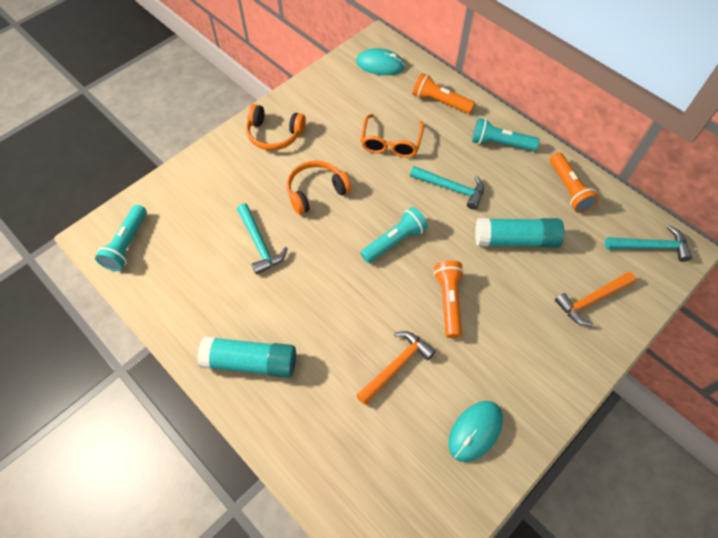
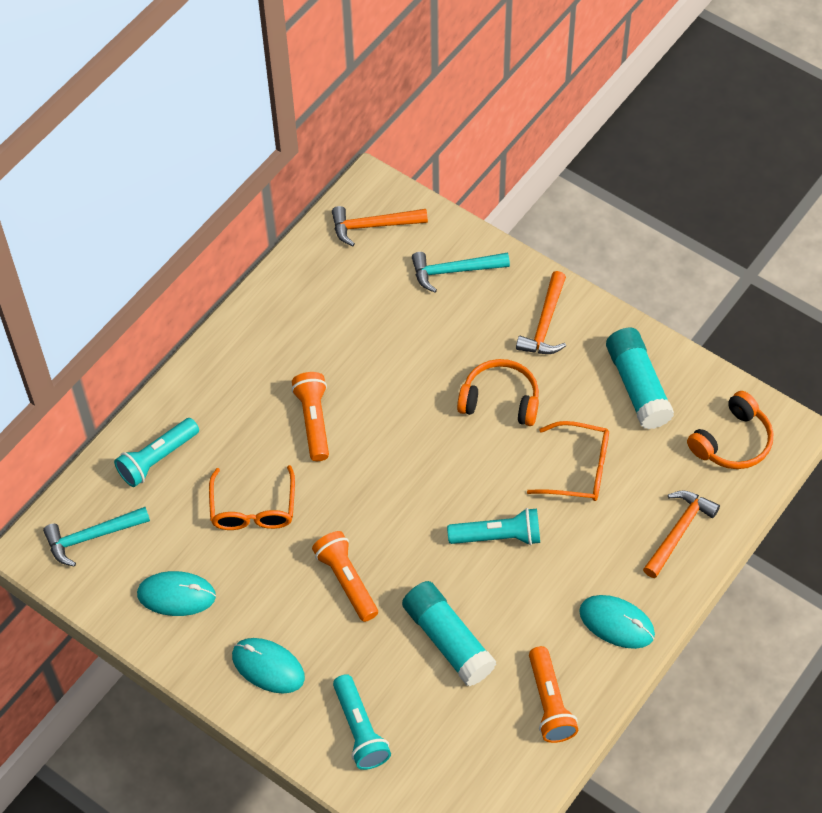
orange glasses: [361,114,424,158] = 1 -> [209,465,295,530] [527,421,609,501] = 2
orange hammer: [356,331,436,405] [555,272,636,326] = 2 -> [332,206,428,246] [516,271,566,354] [643,490,720,578] = 3
turquoise hammer: [237,203,288,275] [410,166,484,210] [605,225,692,262] = 3 -> [43,507,150,566] [412,252,510,292] = 2
turquoise mouse: [356,48,405,75] [449,401,503,462] = 2 -> [137,571,216,616] [232,638,305,693] [579,595,655,649] = 3

